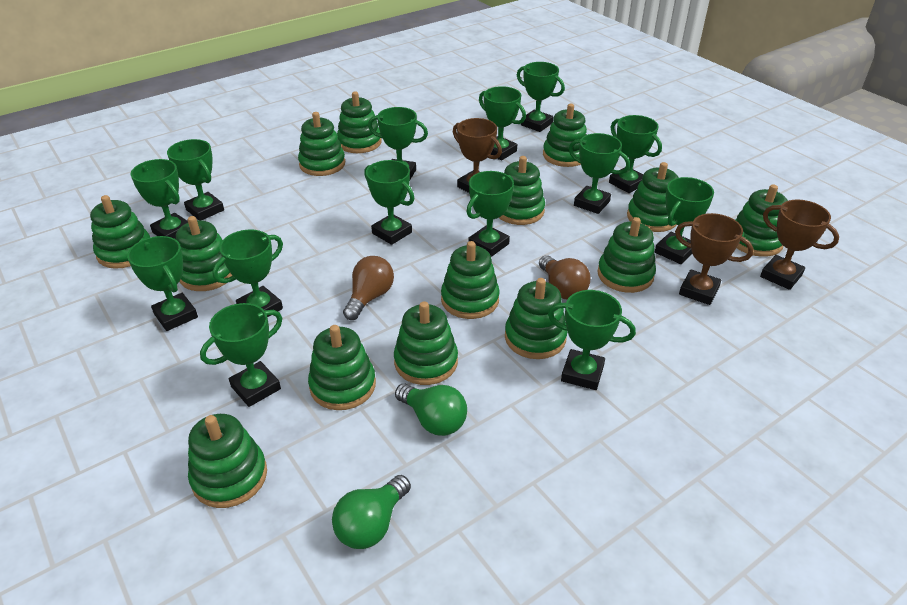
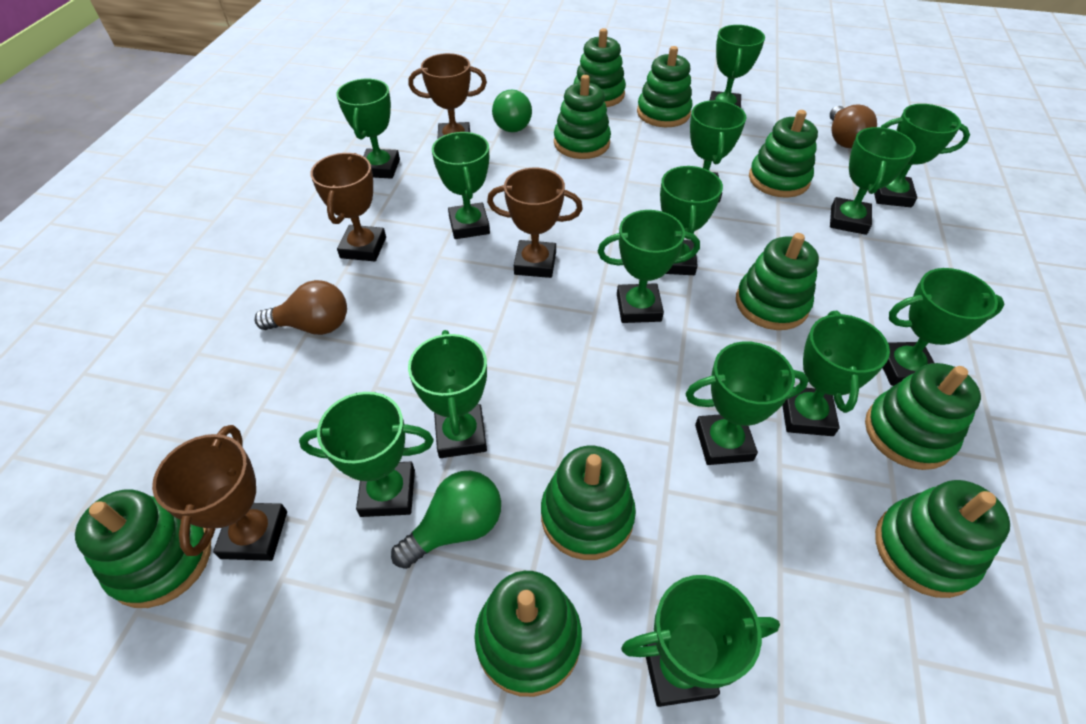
brown trophy: [453,118,502,193] [675,213,754,305] [760,200,839,290] = 3 -> [152,425,287,561] [310,153,386,261] [409,53,487,139] [487,168,583,278] = 4
green stacking toy: [90,195,150,269] [176,216,233,291] [188,414,267,508] [298,112,345,176] [308,325,376,410] [337,91,382,153] [394,301,458,385] [441,241,500,319] [499,156,545,225] [505,278,567,359] [543,104,587,167] [597,217,656,293] [627,162,679,232] [735,184,788,257] = 14 -> [75,489,211,608] [474,571,582,697] [541,446,636,560] [554,75,611,159] [574,28,626,107] [637,46,692,127] [736,233,819,330] [749,110,818,197] [865,363,981,470] [875,480,1010,598] = 10

